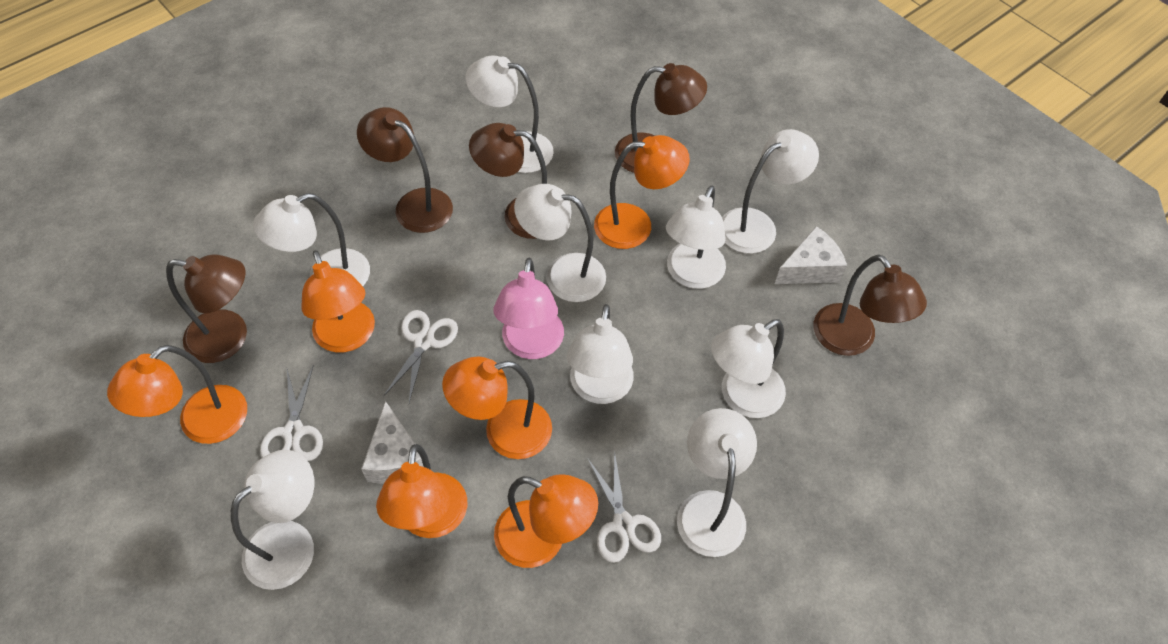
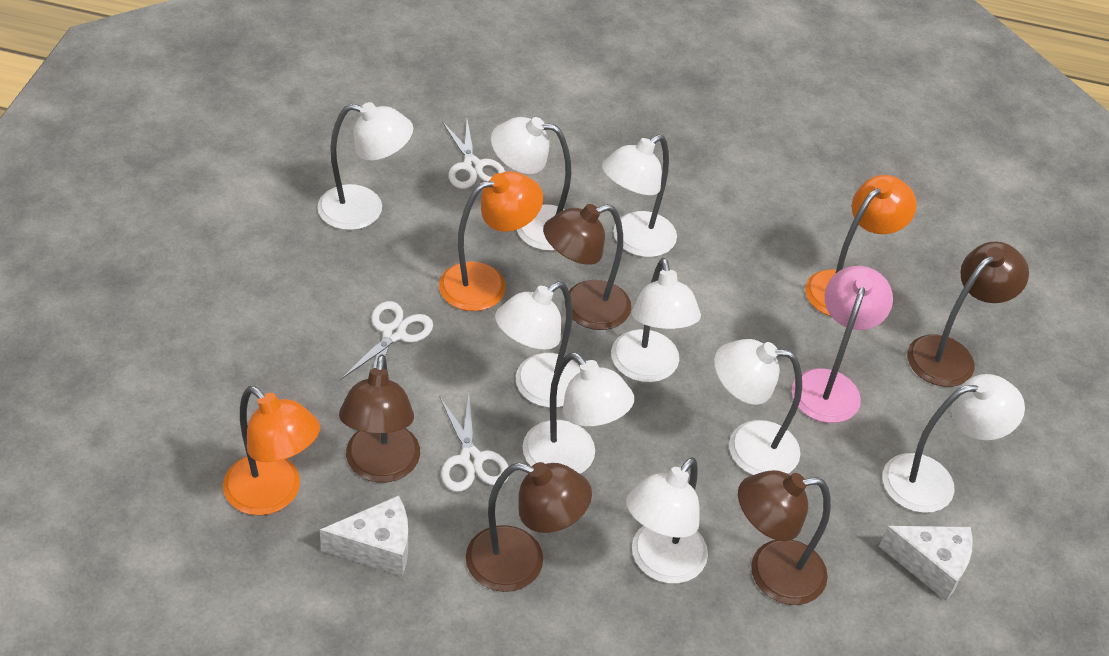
orange lamp: [107,345,247,444] [301,250,375,353] [376,444,468,538] [442,356,552,459] [494,474,598,568] [594,135,690,249] = 6 -> [223,386,320,516] [439,171,543,311] [805,175,917,317] = 3

